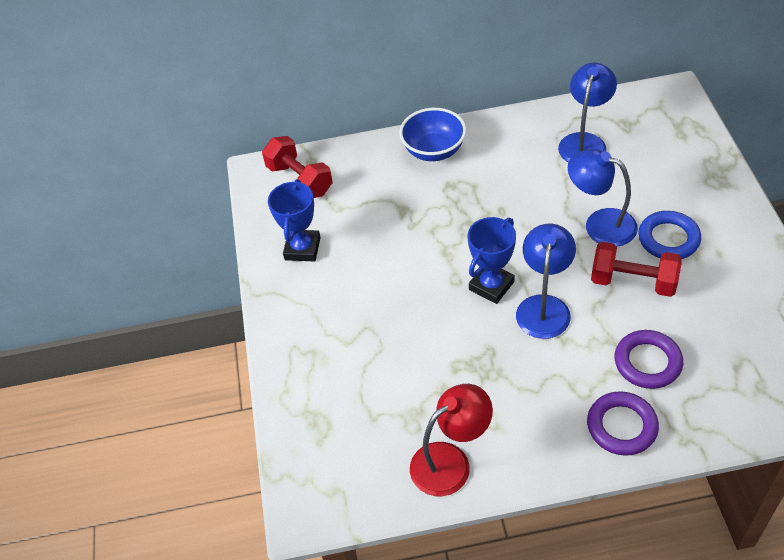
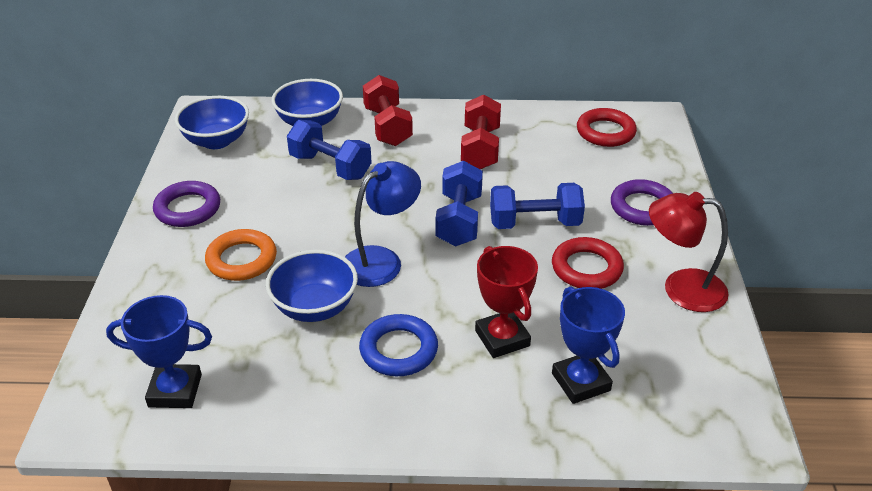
blue bowl: [399,108,466,161] = 1 -> [175,96,249,149] [266,250,358,322] [272,79,343,126] = 3
blue dumbbell: none = 0 -> [287,120,372,180] [436,161,483,246] [490,183,585,229] = 3
blue lamp: [516,224,576,339] [558,63,617,162] [568,149,638,247] = 3 -> [345,161,421,287] = 1
orange ring: none = 0 -> [205,229,277,281] = 1
red ring: none = 0 -> [552,237,624,289] [577,108,637,147] = 2
red trophy: none = 0 -> [475,246,538,358] = 1

